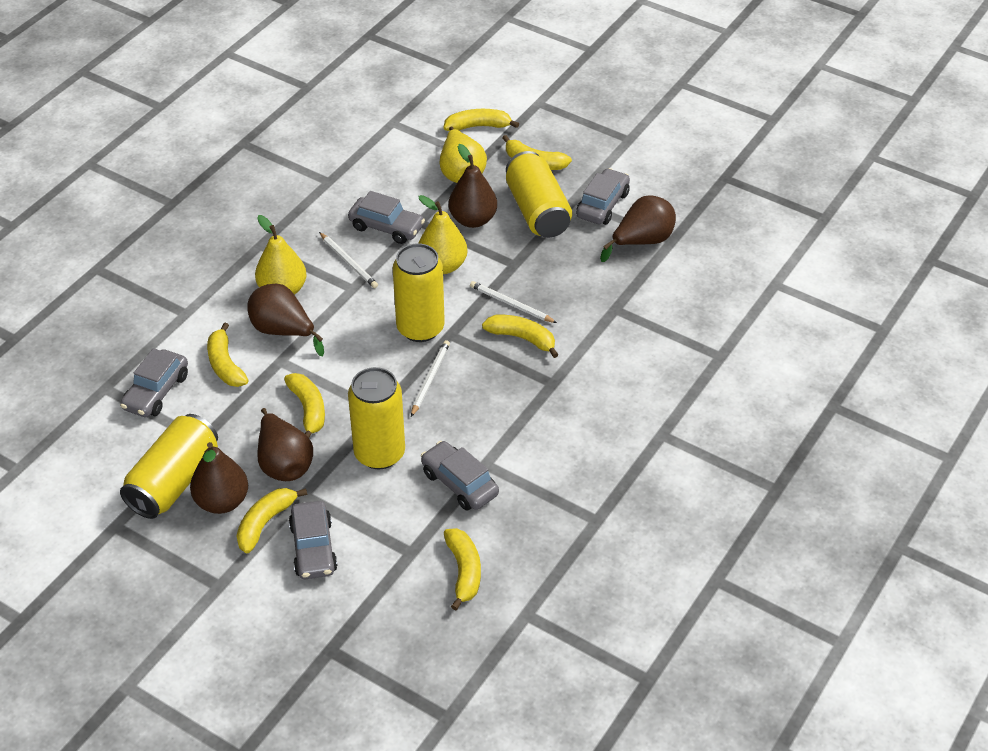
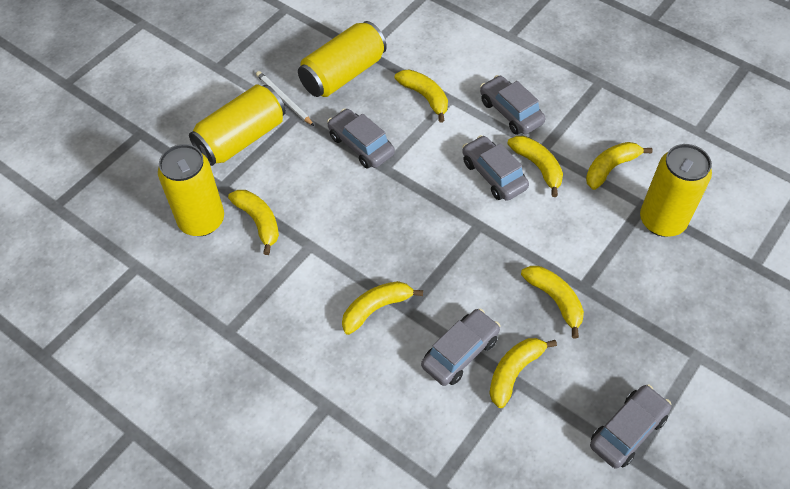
brown pear: [190,442,248,514] [247,284,324,356] [257,408,313,481] [449,144,497,228] [600,196,676,262] = 5 -> none = 0
white pencil: [319,232,378,288] [411,340,450,417] [470,281,557,323] = 3 -> [256,71,314,126] = 1
yellow pear: [255,215,307,295] [418,195,468,274] [439,127,487,183] = 3 -> none = 0

